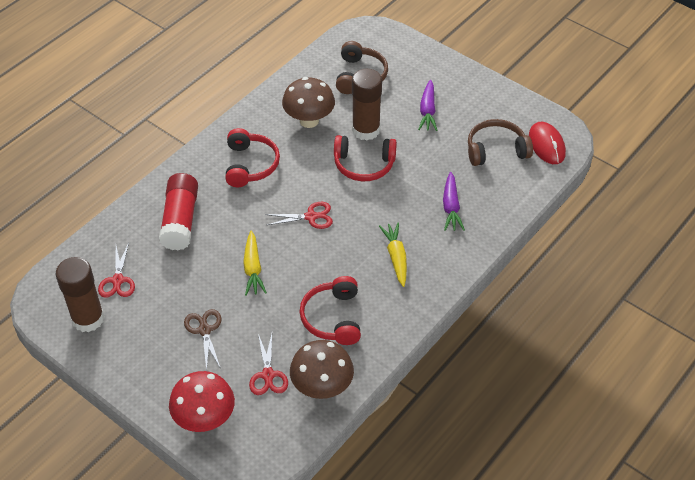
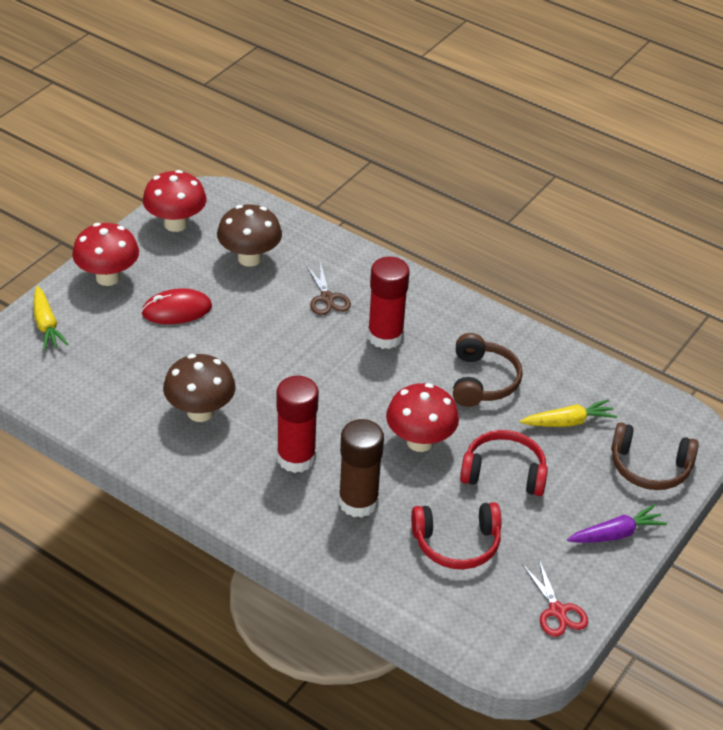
brown glue stick: [56,257,105,332] [352,69,382,141] = 2 -> [339,419,384,518] = 1
purple carrot: [418,80,437,131] [443,172,465,231] = 2 -> [567,505,667,543] = 1
red glue stick: [159,173,198,251] = 1 -> [276,376,319,473] [368,257,410,349] = 2
red headphones: [225,128,280,187] [300,276,361,345] [334,135,397,181] = 3 -> [411,502,501,569] [460,430,548,496] = 2
red mushroom: [169,371,235,432] = 1 -> [72,223,139,286] [143,170,206,232] [386,383,459,452] = 3
red scissors: [98,243,135,298] [249,334,288,395] [265,202,333,229] = 3 -> [523,560,588,637] = 1

